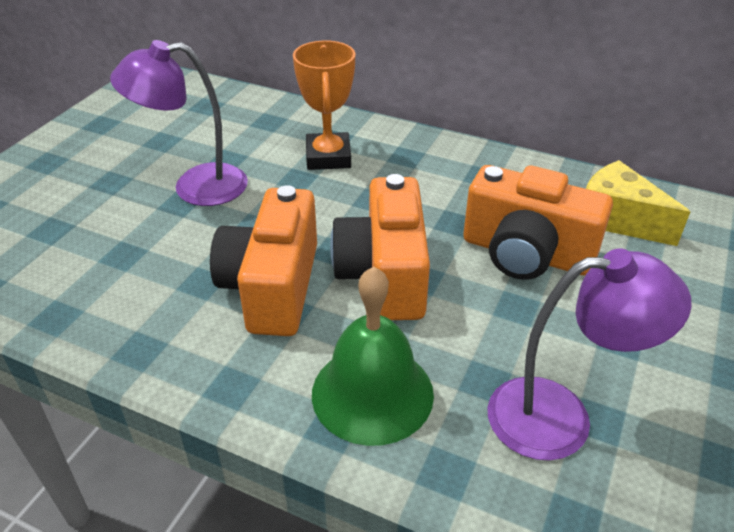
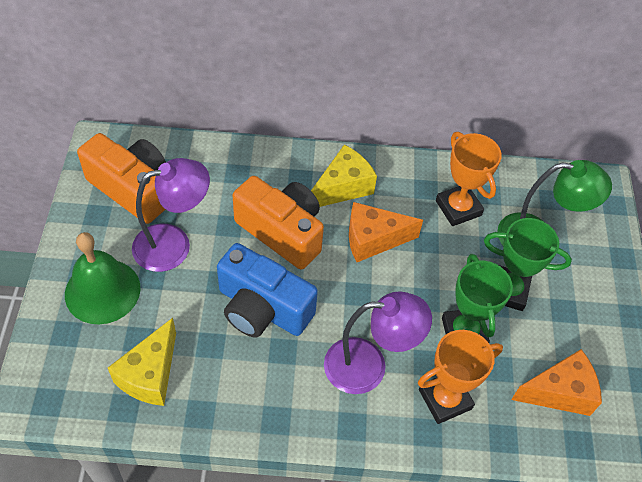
blue camera: none = 0 -> [217,243,318,338] = 1
green lamp: none = 0 -> [497,160,612,245] = 1
green trophy: none = 0 -> [442,254,513,343] [484,218,572,311] = 2
orange camera: [210,185,317,336] [330,174,430,320] [463,165,613,280] = 3 -> [77,133,166,224] [232,176,324,270] = 2
orange cheese: none = 0 -> [349,202,423,262] [511,349,602,416] = 2
orange trophy: [293,41,355,170] = 1 -> [418,330,503,424] [436,132,502,226] = 2
yellow cheese: [586,160,690,246] = 1 -> [108,318,176,406] [311,145,377,207] = 2

